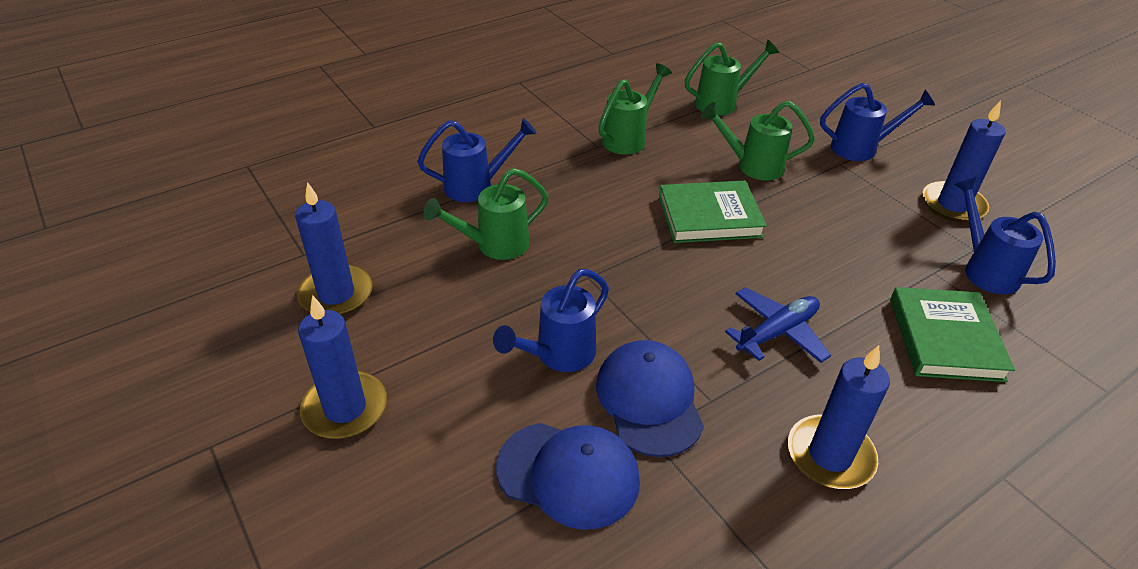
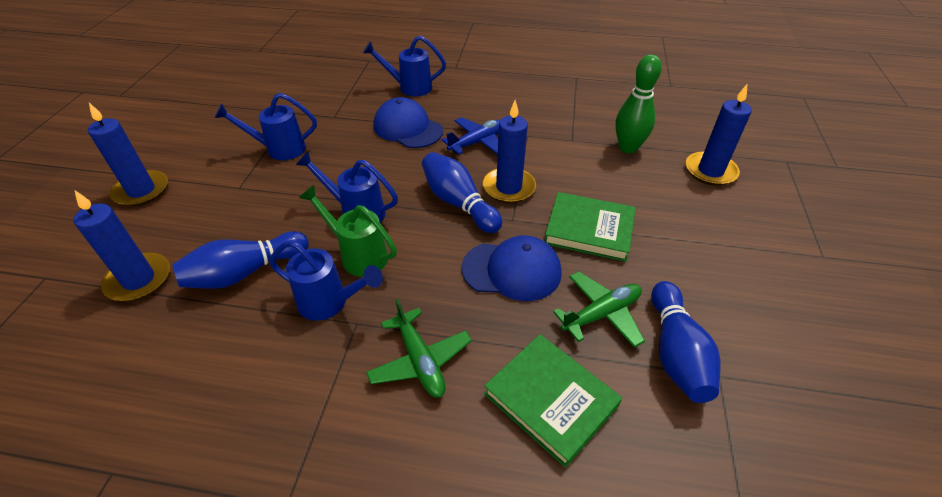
blue bowling pin: none = 0 -> [172,231,309,289] [422,152,502,233] [651,281,721,403] = 3
green bowling pin: none = 0 -> [615,54,662,153] = 1
green plane: none = 0 -> [366,299,472,398] [553,271,645,348] = 2
green watering can: [423,168,548,260] [598,63,672,155] [685,40,779,115] [701,101,815,180] = 4 -> [299,185,397,276] = 1

